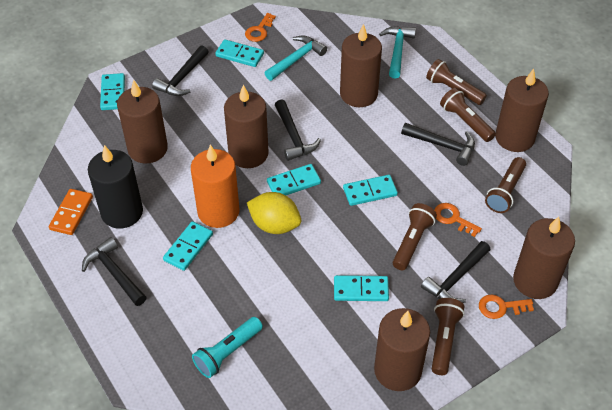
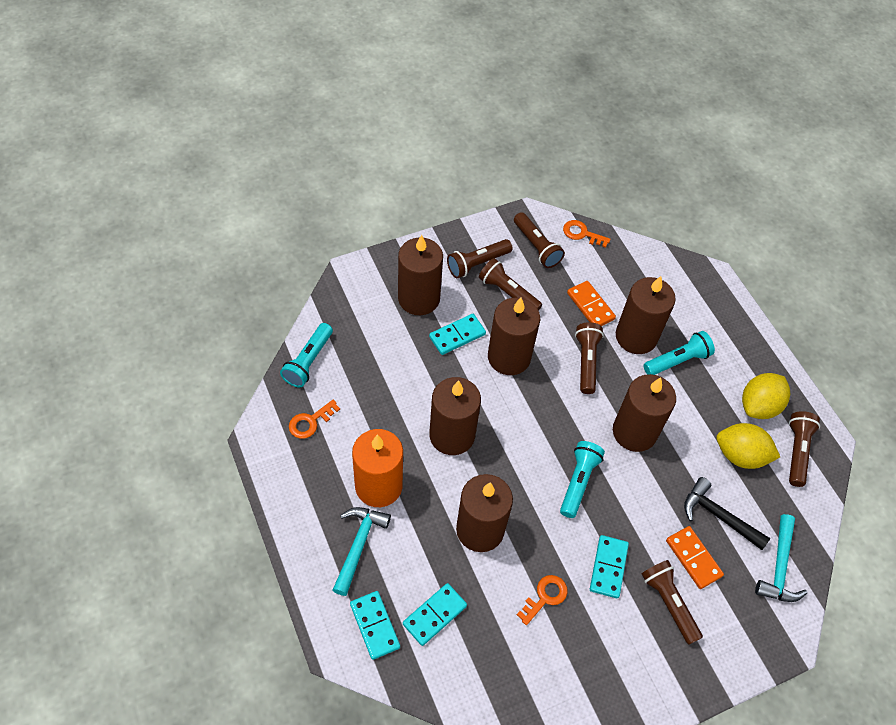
black candle: [88,145,143,228] = 1 -> none = 0
black hammer: [82,237,147,306] [152,45,208,96] [275,100,321,161] [401,123,475,166] [421,241,491,303] = 5 -> [684,477,770,550] = 1
brown flashlight: [393,203,437,270] [426,59,487,105] [432,298,465,375] [440,88,496,142] [485,157,526,213] = 5 -> [447,239,513,278] [479,258,542,311] [514,212,565,268] [575,322,604,394] [642,560,703,645] [789,411,820,487] = 6
orange domino: [49,189,93,235] = 1 -> [567,281,616,326] [666,526,724,589] = 2
turquoise domino: [100,73,125,110] [163,221,213,271] [215,39,264,67] [267,164,321,195] [334,275,389,301] [343,175,398,206] = 6 -> [350,591,400,660] [403,583,467,646] [429,314,486,355] [590,535,629,598] = 4
turquoise flashlight: [192,317,263,378] = 1 -> [280,323,333,387] [560,441,605,518] [644,331,715,375] = 3
yellow lemon: [247,192,301,234] = 1 -> [717,423,780,469] [742,373,790,419] = 2

